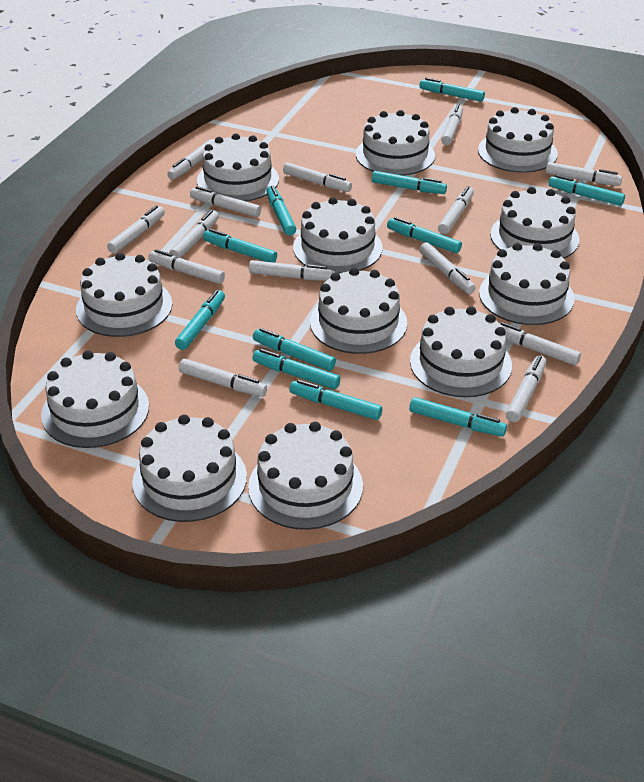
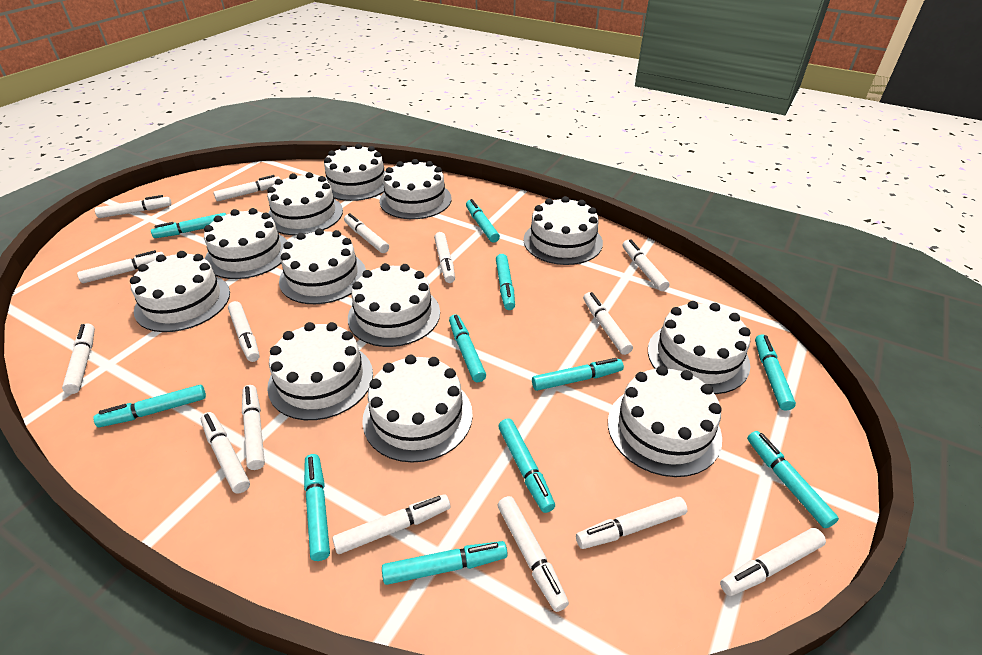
white marker: [107,206,165,254] [149,249,225,284] [167,139,215,180] [170,210,219,258] [179,359,267,397] [190,186,261,217] [249,260,333,281] [283,162,352,192] [419,242,476,294] [438,186,474,234] [441,104,463,145] [501,322,581,365] [506,355,547,422] [546,162,622,186] = 14 -> [62,323,95,394] [77,250,164,283] [95,195,172,218] [201,412,250,494] [213,175,280,201] [228,301,260,362] [242,385,265,470] [332,494,450,554] [344,213,389,253] [434,232,455,283] [498,496,569,612] [576,497,688,549] [583,292,633,355] [623,239,669,291] [720,528,826,596] = 15

